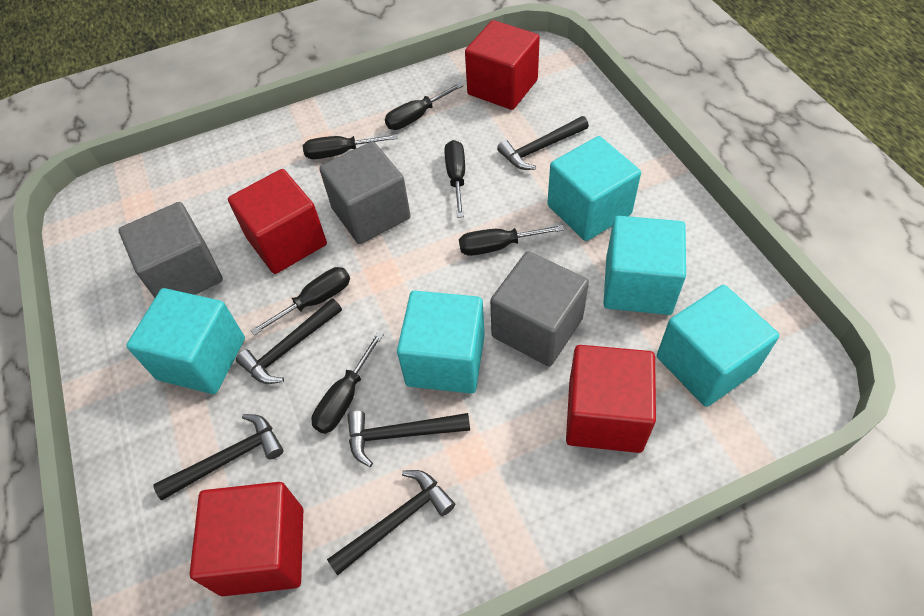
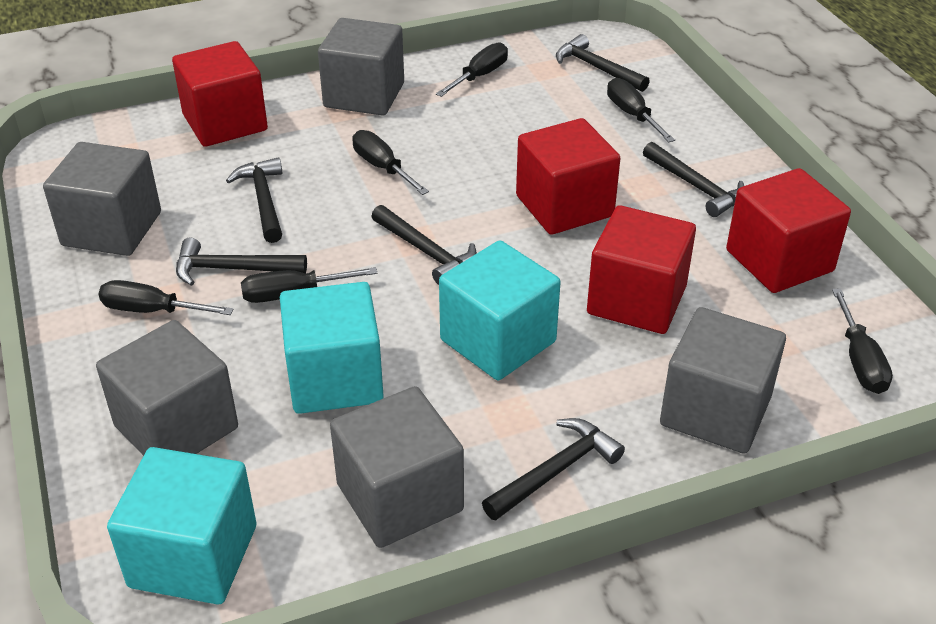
black hammer: [153,414,283,500] [236,298,342,384] [327,470,455,575] [347,411,470,467] [497,116,589,170] = 5 -> [176,238,307,286] [226,157,282,243] [371,205,477,285] [482,418,625,521] [556,34,650,92] [643,142,744,217] = 6
grey cube: [119,202,223,298] [319,141,411,244] [490,251,589,367] = 3 -> [43,142,161,256] [96,320,238,456] [318,18,404,116] [330,386,464,548] [660,307,786,454] = 5
turquoise cube: [126,288,245,394] [397,291,485,394] [547,136,641,241] [603,216,686,315] [657,285,779,407] = 5 -> [107,447,256,605] [280,282,384,414] [439,240,561,380] = 3

